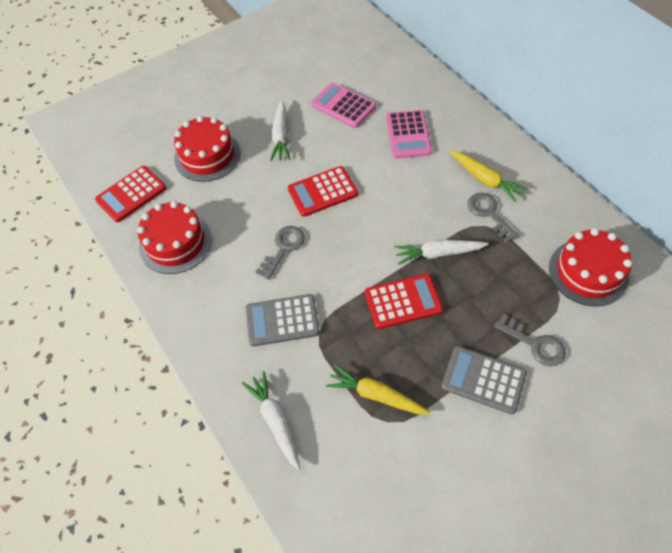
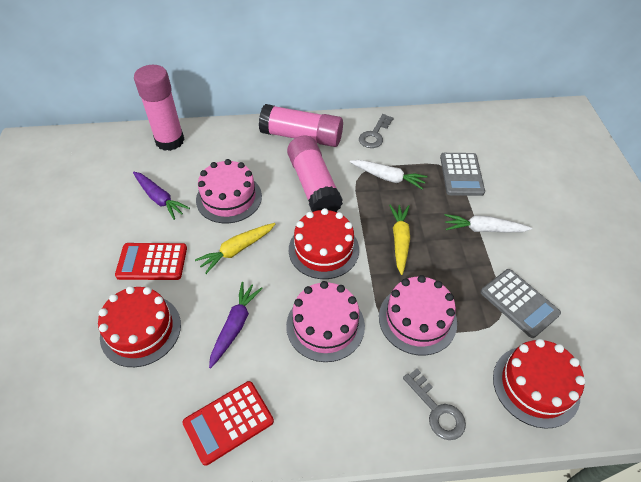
grey key: [256,226,305,280] [468,193,520,243] [494,314,566,366] = 3 -> [359,114,394,148] [403,369,466,440] = 2
pink cake: none = 0 -> [196,159,262,223] [286,281,365,362] [379,275,457,355] = 3
pink calculator: [311,83,376,128] [386,110,432,159] = 2 -> none = 0
pink glue stick: none = 0 -> [134,65,185,151] [259,104,343,147] [287,136,343,212] = 3
purple carrot: none = 0 -> [133,172,190,220] [209,282,263,368] = 2
red calculator: [95,166,166,222] [288,166,358,217] [365,274,443,329] = 3 -> [115,243,187,280] [182,381,274,466] = 2
white carrot: [242,371,300,470] [270,100,290,161] [394,239,488,265] = 3 -> [350,160,428,190] [444,214,532,232] = 2

